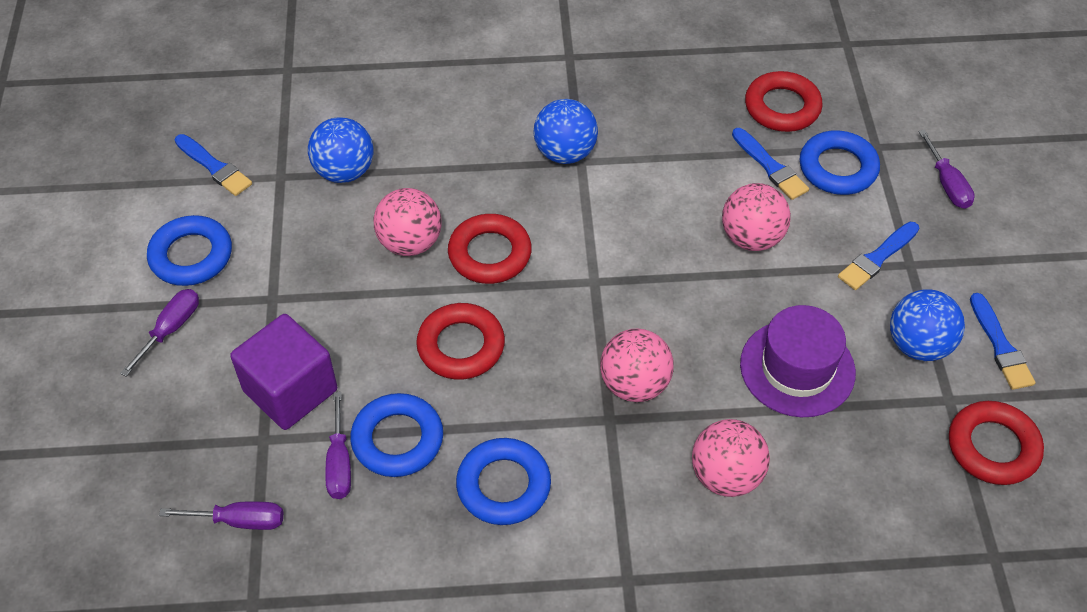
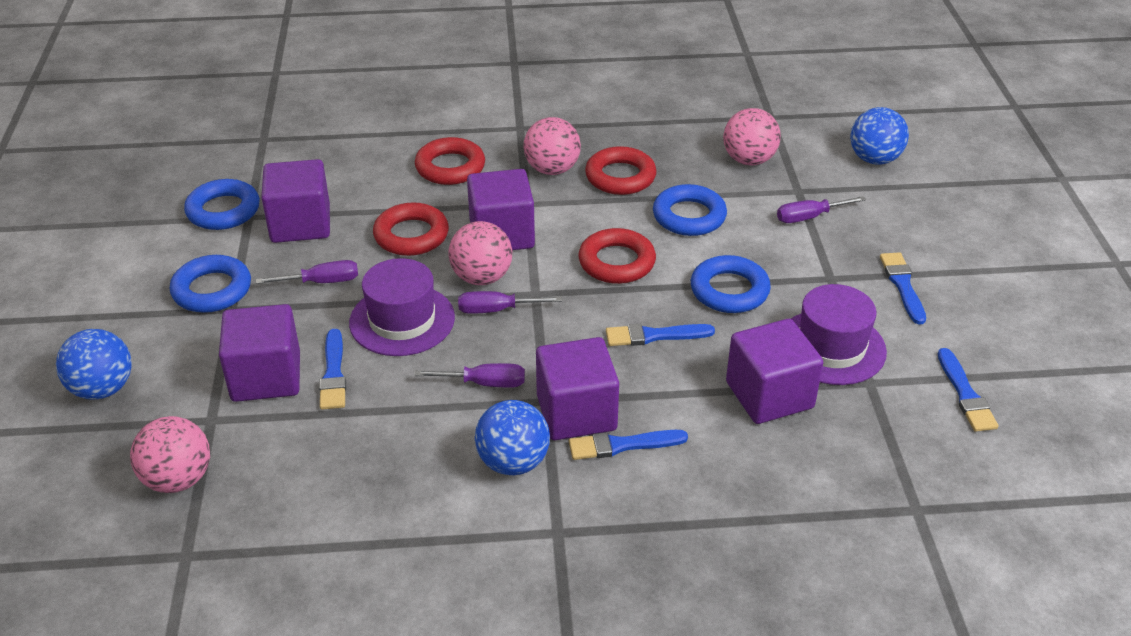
blue brush: [175,134,252,196] [732,128,809,200] [838,222,919,290] [970,293,1035,390] = 4 -> [319,329,346,410] [569,430,688,460] [606,324,715,346] [880,252,926,325] [938,348,998,432] = 5
purple cube: [230,314,337,430] = 1 -> [219,304,300,402] [261,159,330,243] [467,169,535,250] [536,337,619,440] [726,319,823,424] = 5
purple hat: [740,305,856,417] = 1 -> [349,258,455,356] [791,284,887,385] = 2

